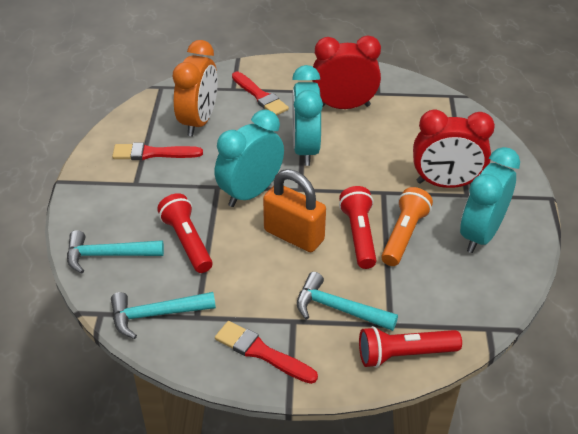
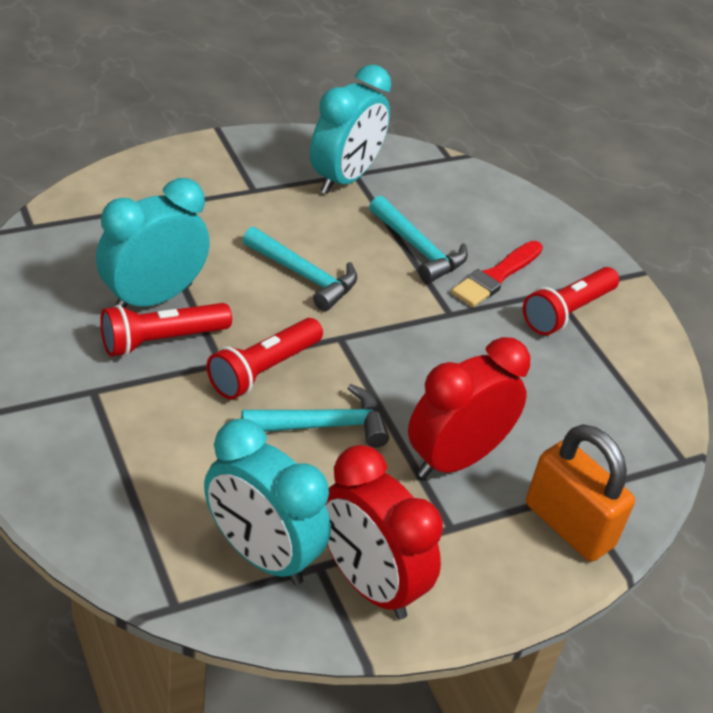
orange clock: [173,40,218,136] = 1 -> none = 0
orange flashlight: [381,187,433,266] = 1 -> none = 0
red brush: [112,143,203,160] [215,321,318,384] [232,72,289,116] = 3 -> [451,241,543,307] = 1

